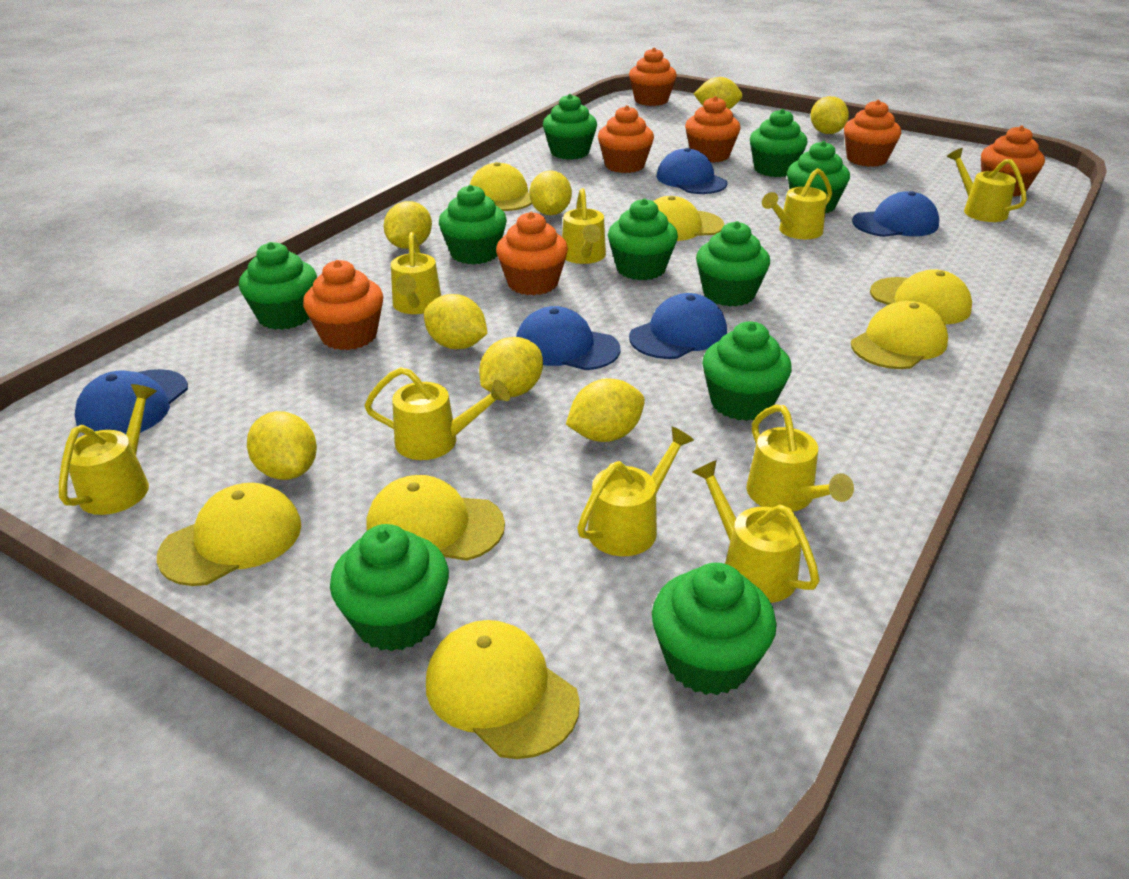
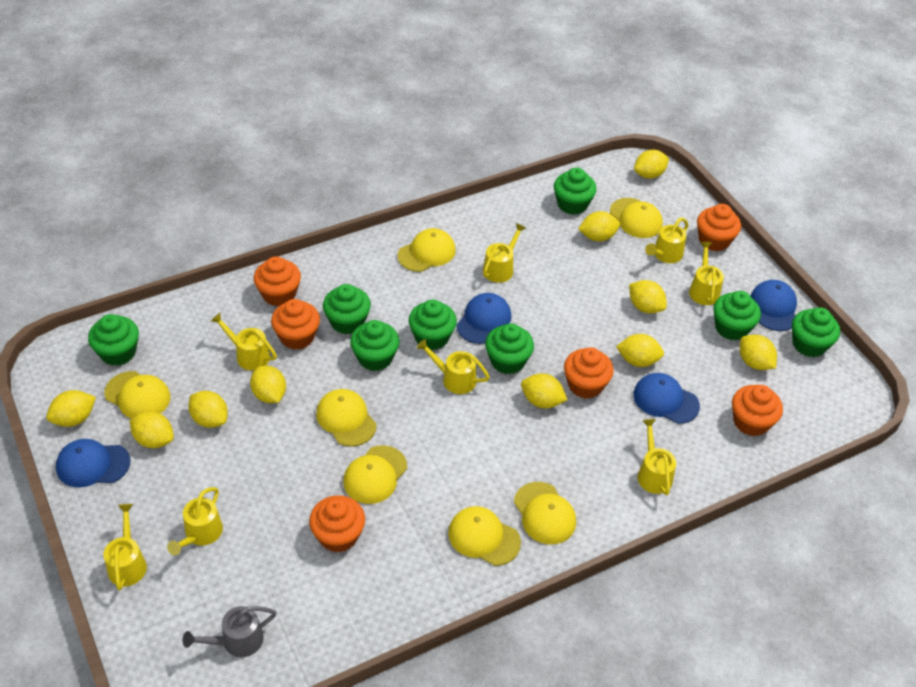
blue cap: [75,369,188,435] [516,306,620,370] [629,293,727,359] [657,148,727,194] [852,191,939,237] = 5 -> [56,439,130,487] [456,293,511,344] [633,373,700,424] [750,280,797,331] = 4
green cupcake: [239,242,317,330] [330,524,449,652] [439,185,507,264] [543,94,597,160] [608,198,678,280] [652,563,777,695] [696,221,770,307] [702,321,792,421] [750,109,808,177] [787,141,850,213] = 10 -> [88,314,139,366] [323,284,371,334] [350,320,400,371] [409,300,457,350] [485,323,534,374] [554,168,597,215] [713,291,761,340] [792,307,840,357] = 8
grey watering can: none = 0 -> [183,606,277,657] = 1
orange cupcake: [303,260,383,350] [496,212,568,295] [598,105,654,173] [629,47,677,106] [685,96,741,163] [844,100,901,167] [981,126,1045,197] = 7 -> [254,256,301,306] [271,299,320,350] [309,495,365,553] [564,347,613,399] [697,204,741,251] [732,385,783,436] = 6
yellow lemon: [247,411,317,480] [383,201,432,249] [424,294,487,349] [479,337,543,397] [529,170,572,215] [566,378,645,442] [694,77,743,109] [811,96,849,134] = 8 -> [46,390,96,427] [130,412,174,448] [188,391,228,428] [250,365,286,403] [521,373,567,408] [578,211,620,242] [616,334,664,367] [629,280,667,313] [634,150,669,179] [740,334,777,370] = 10
yellow watering can: [59,384,157,515] [364,367,510,460] [391,232,441,314] [562,188,606,264] [577,427,694,556] [692,460,820,603] [746,405,854,512] [762,168,832,239] [947,148,1027,222] = 9 -> [104,504,147,590] [167,487,223,555] [211,313,277,371] [417,339,490,394] [483,223,526,283] [637,419,676,495] [645,218,689,263] [689,242,724,305] = 8

